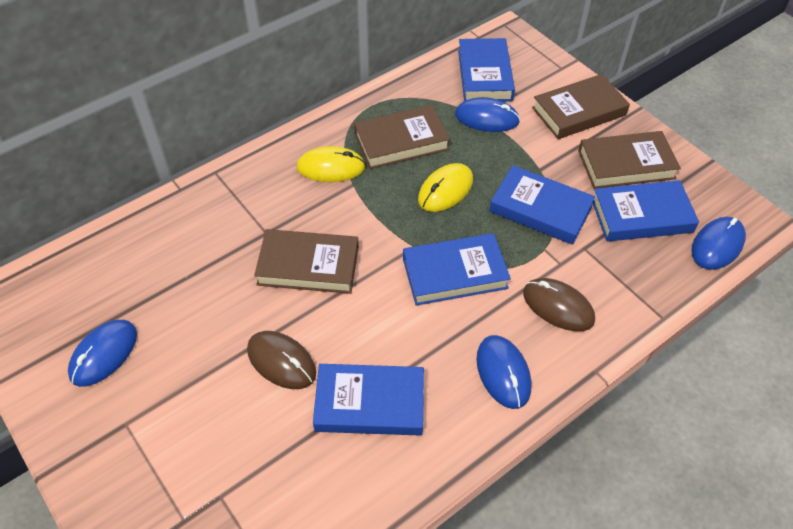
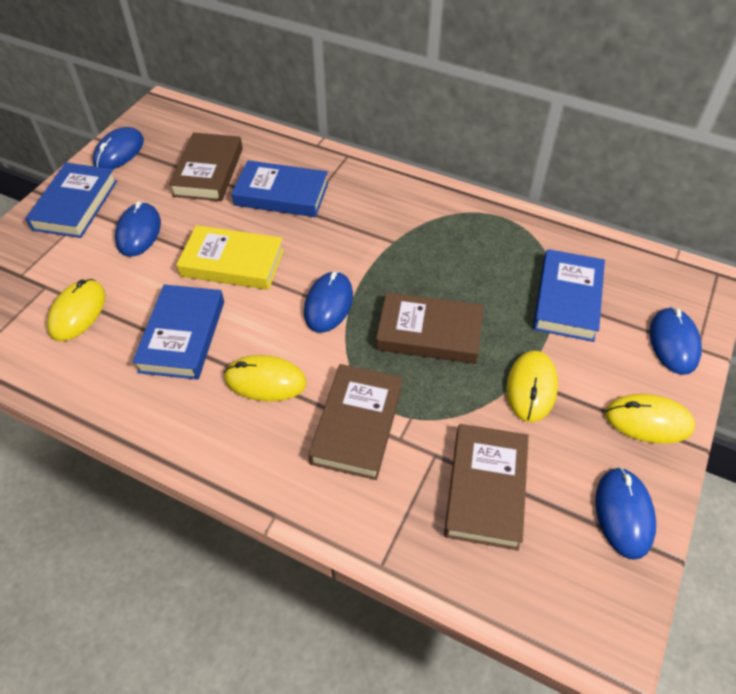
blue book: [313,364,424,436] [403,233,511,306] [458,38,515,101] [489,165,595,245] [593,180,699,242] = 5 -> [25,163,117,238] [132,284,224,380] [231,160,328,217] [533,249,605,342] = 4
blue mouse: [68,320,137,387] [455,97,520,132] [476,335,532,409] [691,217,746,270] = 4 -> [93,127,144,169] [115,201,161,257] [304,271,353,333] [595,467,656,560] [649,307,702,375] = 5
brown mouse: [247,331,316,389] [523,278,595,331] = 2 -> none = 0
yellow book: none = 0 -> [176,225,284,290] = 1
yellow mouse: [296,146,366,182] [418,163,473,212] = 2 -> [47,279,105,341] [224,355,306,402] [506,351,558,422] [605,394,695,444] = 4

